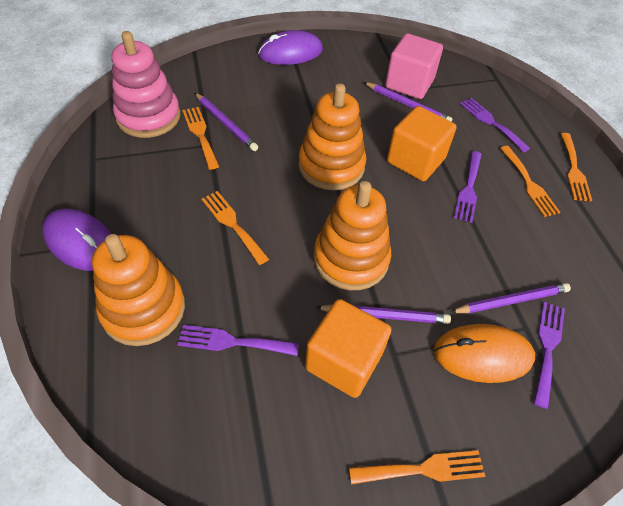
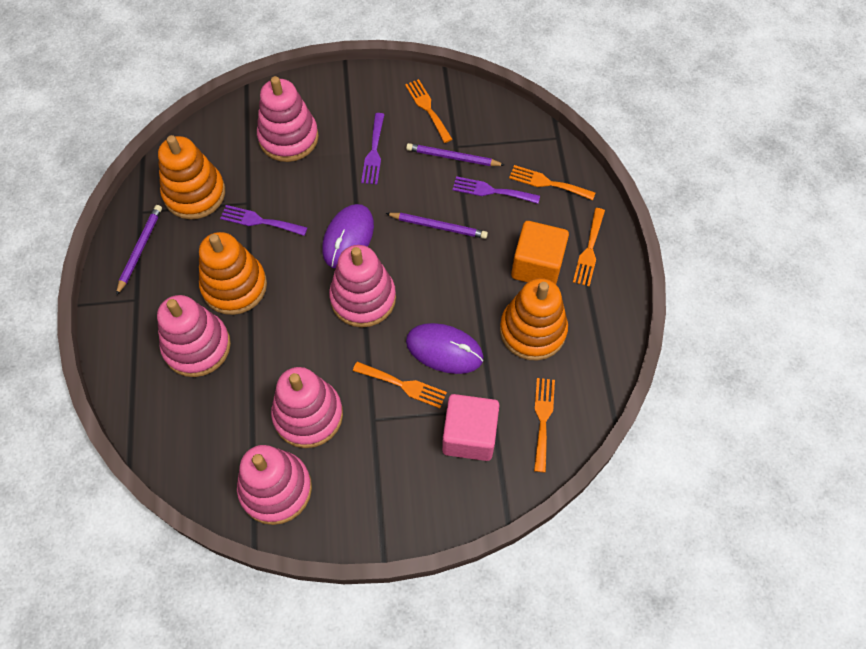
orange cube: [305,299,391,398] [387,106,457,181] = 2 -> [511,221,569,284] = 1
orange mouse: [434,324,535,383] = 1 -> none = 0
pink stacking toy: [112,31,181,138] = 1 -> [157,295,231,377] [237,445,312,525] [257,76,319,162] [271,367,343,448] [329,245,396,327] = 5
purple fork: [177,325,299,356] [454,151,482,223] [460,98,531,152] [533,302,565,409] = 4 -> [220,205,308,236] [361,113,385,184] [453,176,540,204] = 3
purple pencil: [195,93,258,151] [315,304,451,324] [364,82,453,122] [450,283,571,313] = 4 -> [116,205,162,296] [386,213,488,239] [406,143,504,166] = 3

